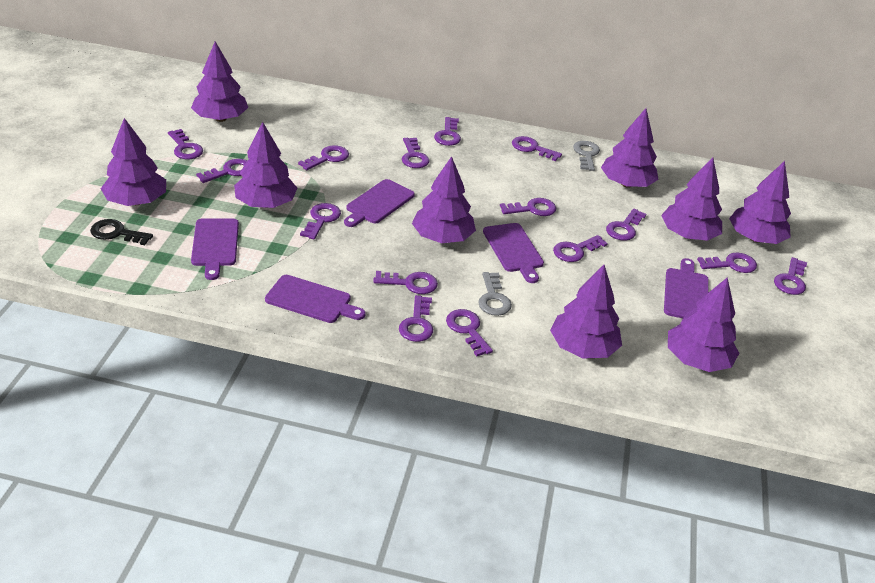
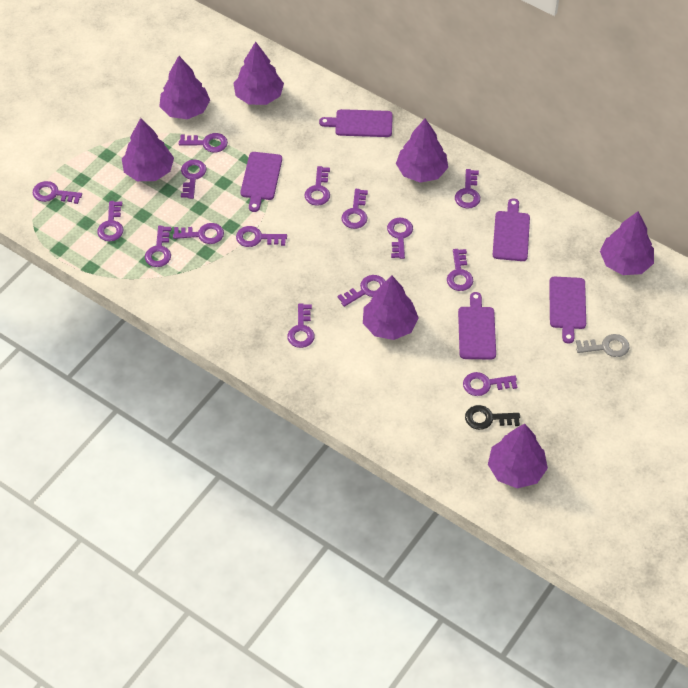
grey key: [478,272,512,316] [573,141,600,171] = 2 -> [576,334,629,357] = 1
purple tree: [101,118,166,206] [191,41,249,122] [234,122,298,208] [412,156,476,243] [550,265,622,359] [601,108,659,188] [661,157,722,241] [668,277,739,372] [729,161,791,244] = 9 -> [122,118,174,181] [159,56,210,119] [233,42,284,105] [363,275,419,340] [396,118,448,183] [488,424,548,489] [600,211,654,275] = 7

